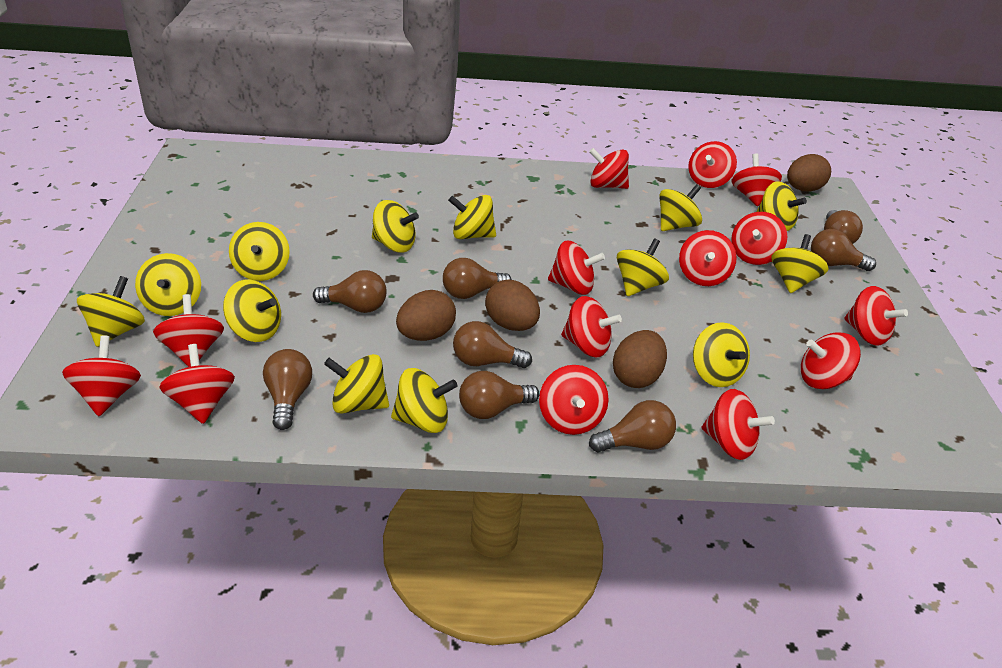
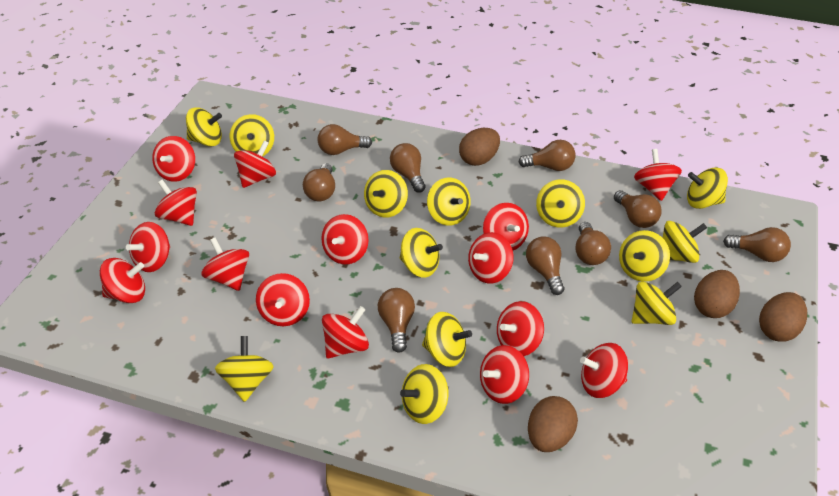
brown light bulb: [263,349,312,430] [313,270,387,313] [443,258,512,299] [453,321,532,368] [459,371,540,419] [589,400,676,452] [811,229,876,271] [824,210,863,244] = 8 -> [303,163,335,201] [318,124,372,155] [378,288,415,353] [390,143,426,193] [519,140,575,171] [526,236,564,295] [576,222,611,265] [614,190,662,228] [723,227,791,262] = 9
red spinning top: [62,335,141,416] [153,294,224,367] [160,344,235,424] [539,365,609,435] [548,241,605,295] [561,296,622,358] [589,148,629,189] [679,230,737,286] [688,141,737,188] [702,389,775,460] [731,153,782,206] [731,212,787,265] [801,332,861,389] [844,286,908,346] = 14 -> [100,258,145,303] [126,222,170,272] [152,136,195,182] [155,180,197,226] [202,238,249,291] [234,141,276,188] [256,273,310,326] [321,214,369,264] [322,306,369,359] [468,232,514,283] [480,345,529,404] [483,203,529,250] [497,301,544,356] [580,343,628,398] [634,149,682,201] = 15

